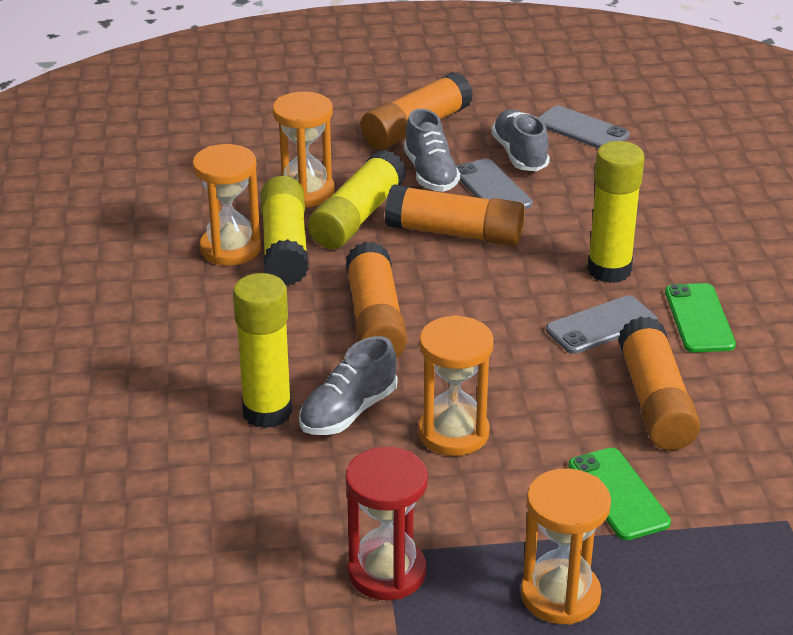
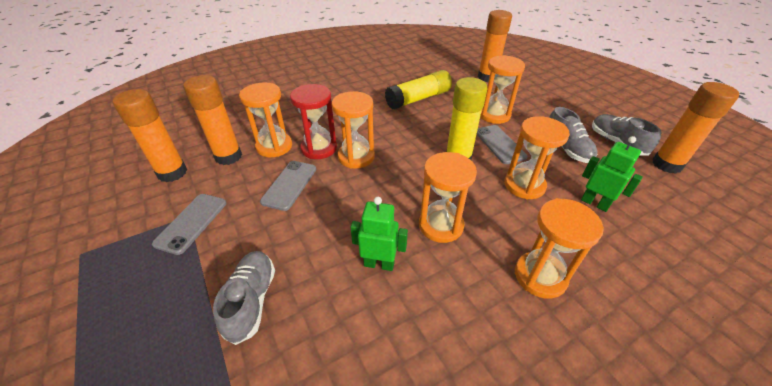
green phone: [568,448,671,540] [665,283,736,352] = 2 -> none = 0
green robot: none = 0 -> [351,197,408,271] [581,136,643,212] = 2
orange hourglass: [192,144,261,265] [272,91,335,208] [418,315,494,456] [521,468,611,625] = 4 -> [239,83,292,157] [332,91,375,169] [419,152,477,243] [480,55,525,124] [504,116,570,200] [515,198,604,299] = 6
yellow glue stick: [233,273,292,429] [261,176,309,285] [308,150,407,249] [587,141,645,283] = 4 -> [385,70,452,110] [446,77,488,160] = 2

